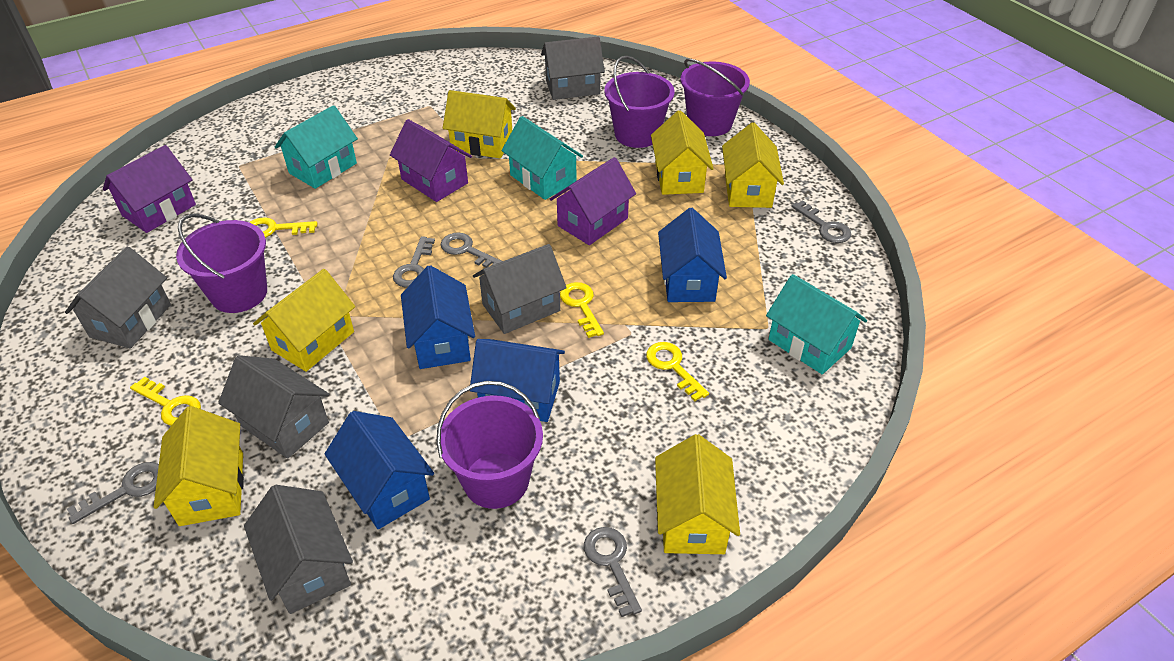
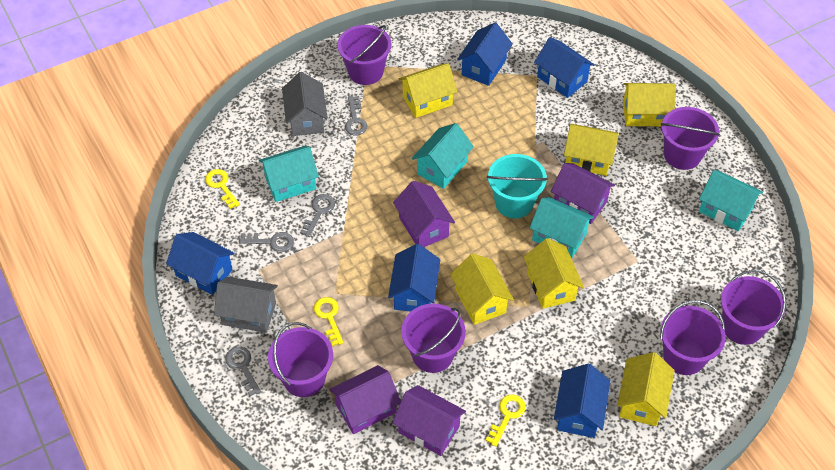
blue house: [325,411,434,529] [401,265,475,369] [470,339,565,422] [658,208,727,302] = 4 -> [166,232,235,295] [388,244,440,312] [457,23,513,86] [534,37,595,98] [554,364,611,438] = 5
grey house: [65,246,171,348] [218,355,329,459] [244,485,353,614] [473,244,567,334] [541,36,605,100] = 5 -> [214,277,278,333] [282,72,328,136] = 2
grey key: [67,462,159,524] [393,236,435,288] [441,233,503,268] [584,527,642,617] [792,200,851,243] = 5 -> [225,347,261,396] [239,232,294,252] [300,194,335,237] [345,96,367,135] = 4
purple bucket: [176,214,267,313] [436,381,543,509] [604,56,674,148] [680,59,750,136] = 4 -> [268,322,333,397] [337,25,391,85] [401,303,466,373] [660,107,720,170] [660,300,726,375] [721,270,786,345] = 6
purple house: [103,145,196,233] [390,119,472,202] [550,157,636,245] = 3 -> [329,365,401,434] [393,181,455,247] [393,385,466,456] [551,163,615,224] = 4
turquoise bucket: none = 0 -> [487,154,548,218] = 1
turquoise house: [275,105,358,189] [501,116,583,200] [766,274,867,374] = 3 -> [259,146,319,202] [412,123,474,189] [530,197,594,258] [699,170,763,231] = 4
yellow key: [130,377,201,426] [249,217,318,238] [560,282,604,338] [646,342,709,401] = 4 -> [205,169,240,209] [314,297,344,346] [485,394,526,447] = 3

